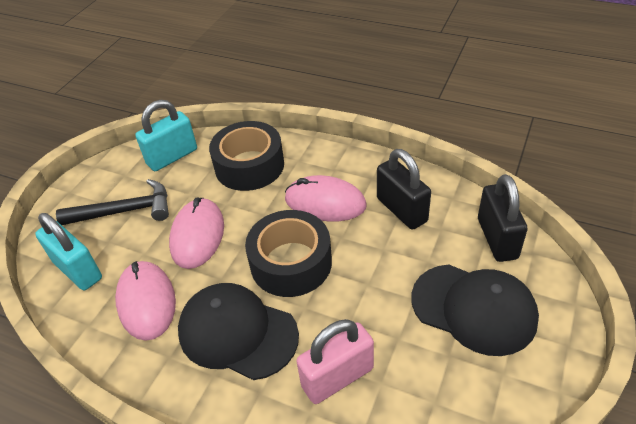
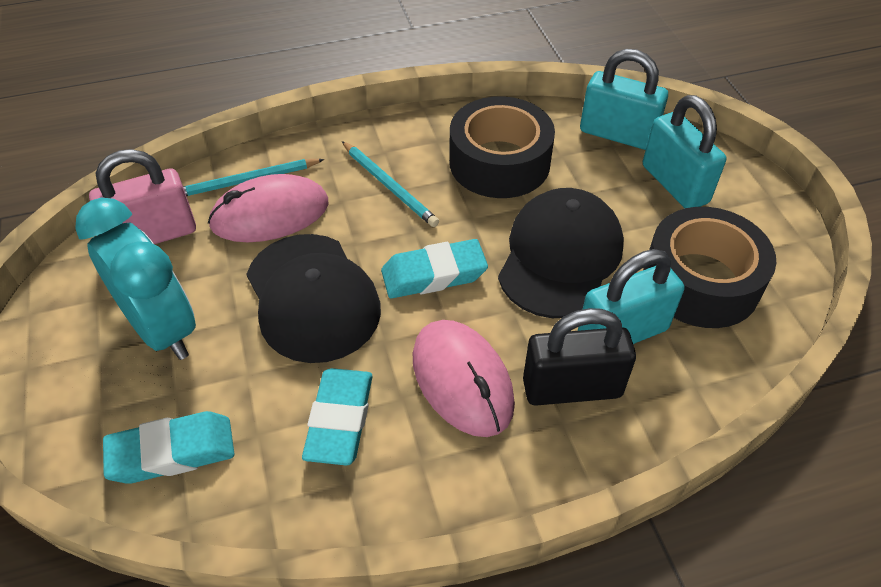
black hammer: [56,179,169,225] = 1 -> none = 0
black padlock: [377,149,431,230] [478,174,528,262] = 2 -> [523,308,636,406] = 1
pink mouse: [115,261,176,341] [169,197,224,269] [285,175,366,222] = 3 -> [208,174,329,242] [413,320,515,437] = 2
turquoise clock: none = 0 -> [75,198,196,360] = 1
turquoise eraser: none = 0 -> [103,411,234,483] [302,368,373,465] [381,239,488,298] = 3
turquoise padlock: [35,213,102,290] [135,100,197,171] = 2 -> [578,249,684,344] [580,49,668,150] [643,95,726,208] = 3
turquoise pencil: none = 0 -> [183,159,324,196] [342,141,439,227] = 2

